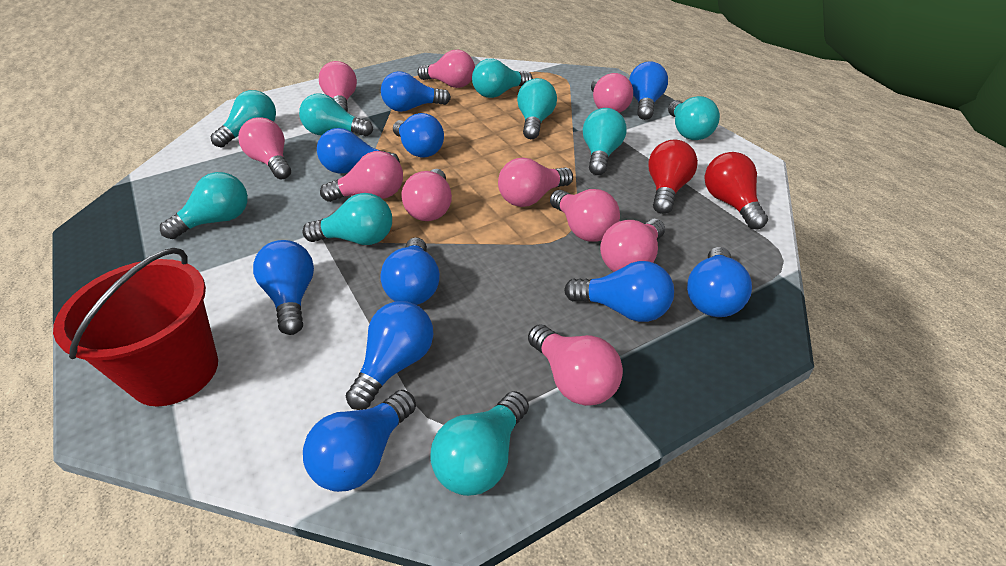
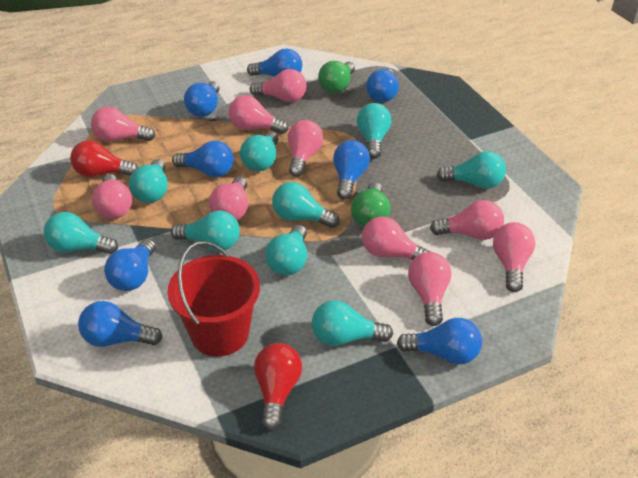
blue light bulb: [253,240,314,335] [303,390,416,492] [317,128,400,173] [346,301,433,410] [380,237,440,305] [381,71,451,112] [393,113,444,158] [564,261,674,322] [629,61,668,120] [687,247,752,317] = 10 -> [78,301,163,347] [104,239,156,291] [172,141,234,177] [184,81,219,117] [247,49,302,77] [333,140,370,200] [366,69,399,102] [397,318,482,365] = 8
green light bulb: none = 0 -> [318,61,355,94] [351,182,390,227] = 2

